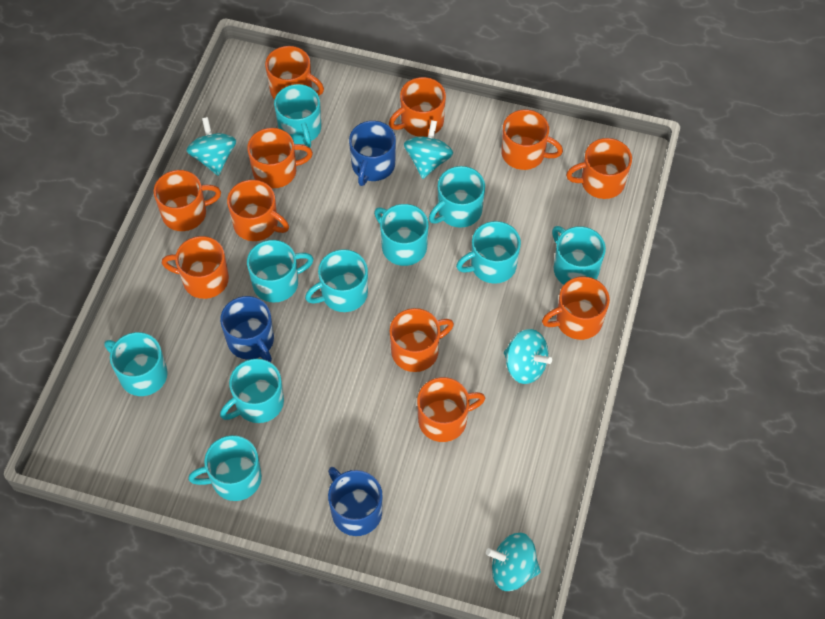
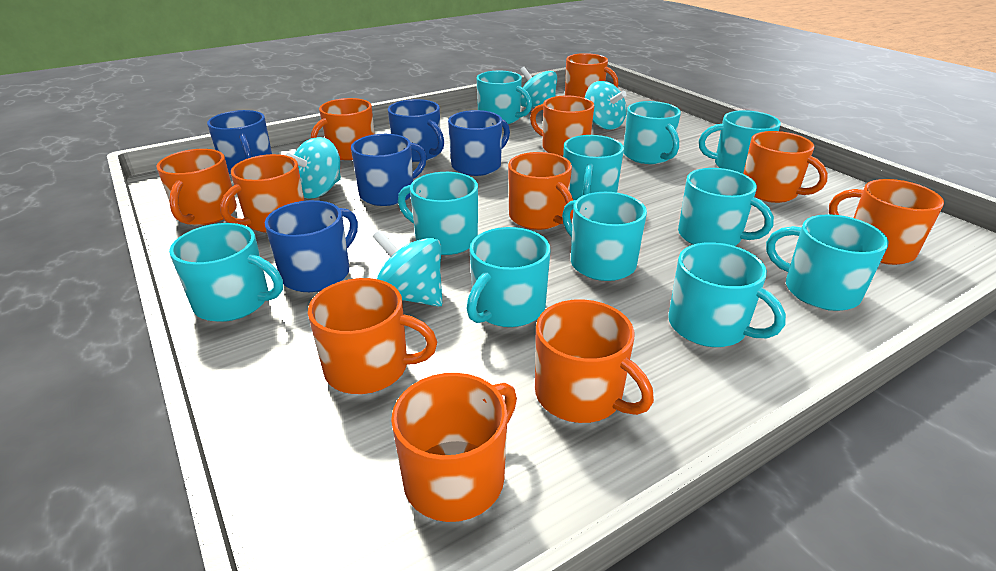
blue mug: [220,296,274,362] [328,467,383,536] [349,121,396,186] = 3 -> [207,110,272,174] [265,200,358,292] [351,134,427,206] [388,99,444,162] [448,110,510,176] = 5
turquoise mug: [104,332,168,396] [188,435,262,501] [220,359,284,423] [247,240,314,302] [274,84,321,148] [305,249,368,312] [374,204,429,266] [429,166,485,228] [456,221,521,284] [552,226,606,285] = 10 -> [169,223,283,322] [398,172,478,255] [467,227,550,327] [476,71,532,124] [562,192,647,281] [563,135,624,200] [623,101,681,164] [668,242,786,347] [678,168,774,246] [699,110,781,174] [766,214,889,311] = 11

